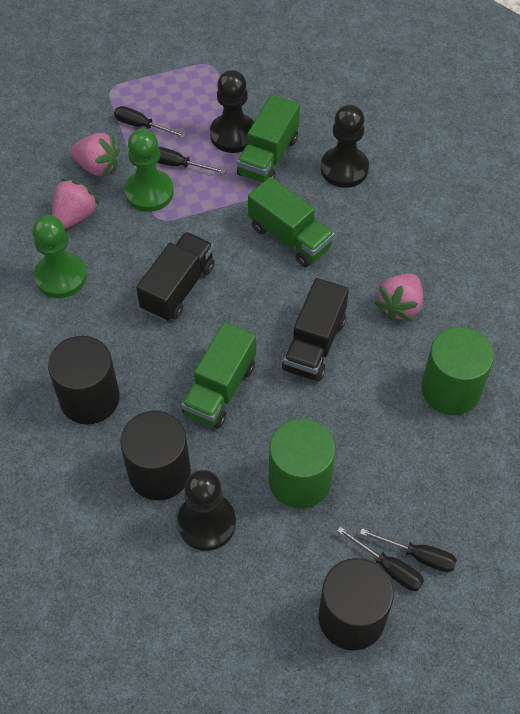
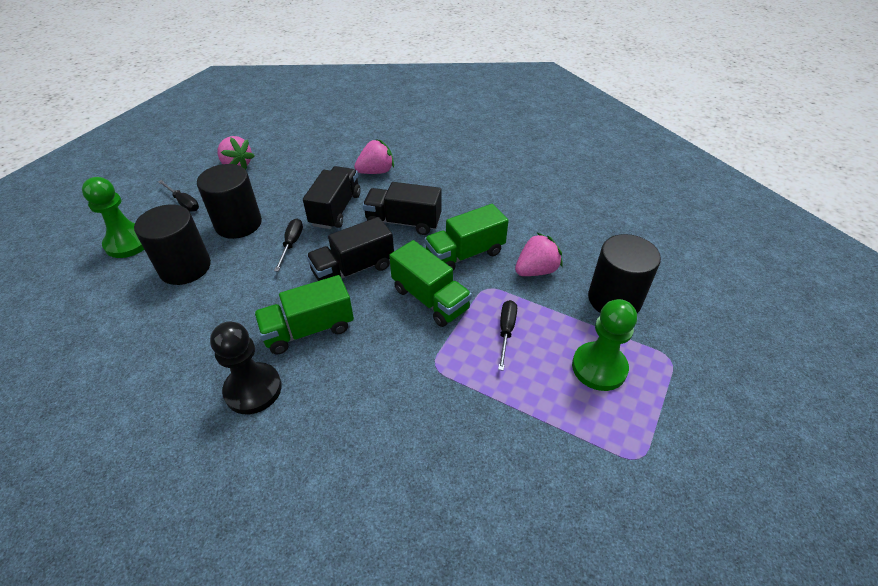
black pawn: [177,470,236,551] [210,70,254,153] [321,105,369,188] = 3 -> [210,322,282,414] = 1
black screwdriver: [114,106,186,138] [157,147,226,174] [337,527,424,591] [360,529,457,572] = 4 -> [158,180,199,212] [274,219,303,272] [498,300,517,371] = 3
black truck: [136,232,215,321] [282,278,349,382] = 2 -> [303,166,361,229] [306,217,394,281] [363,182,442,235] = 3
green cylinder: [269,419,336,509] [421,327,494,415] = 2 -> none = 0

